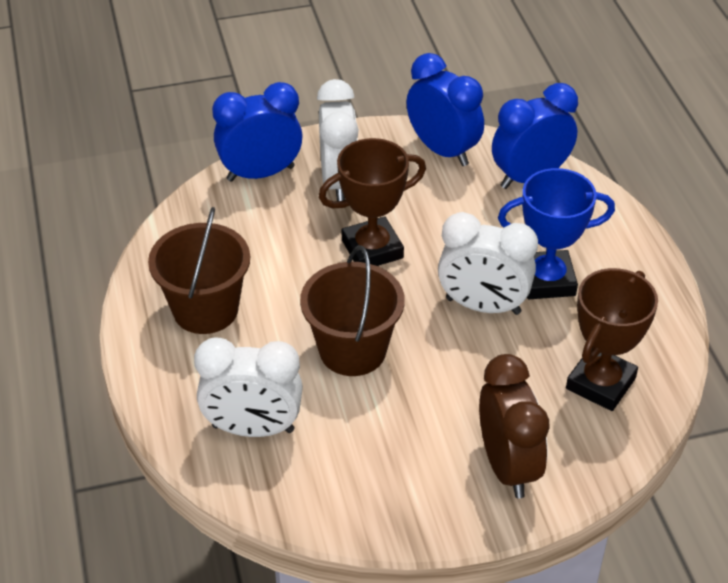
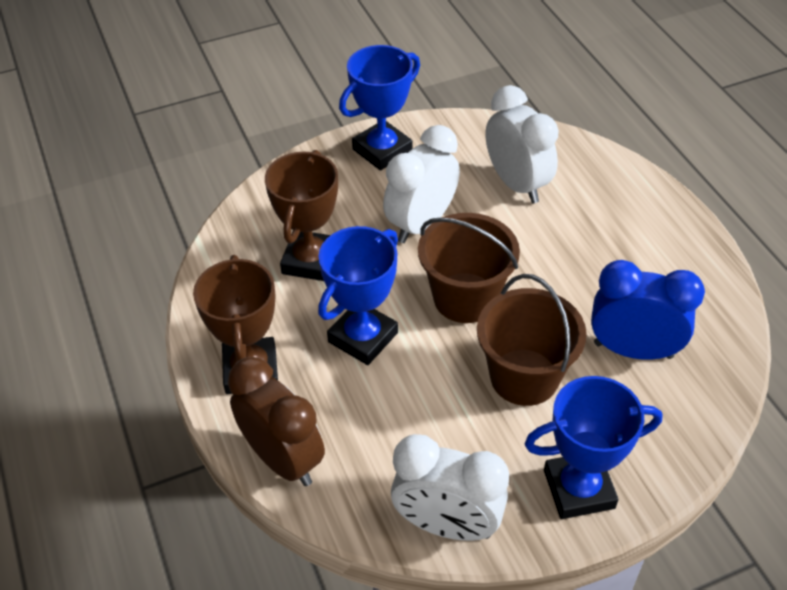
blue clock: [212,82,303,182] [406,53,484,166] [492,83,578,189] = 3 -> [591,260,705,360] = 1
blue trophy: [498,168,615,299] = 1 -> [318,226,398,365] [339,45,420,171] [525,376,663,519] = 3

